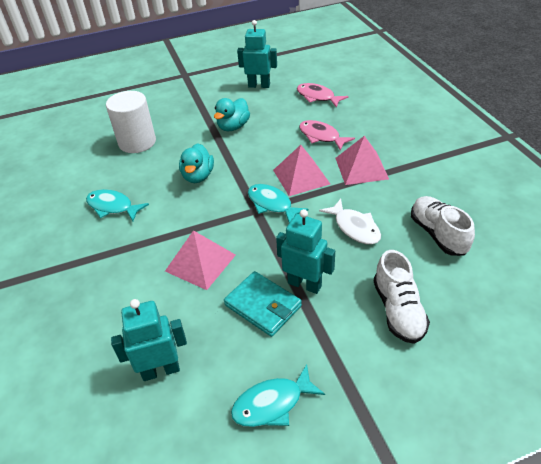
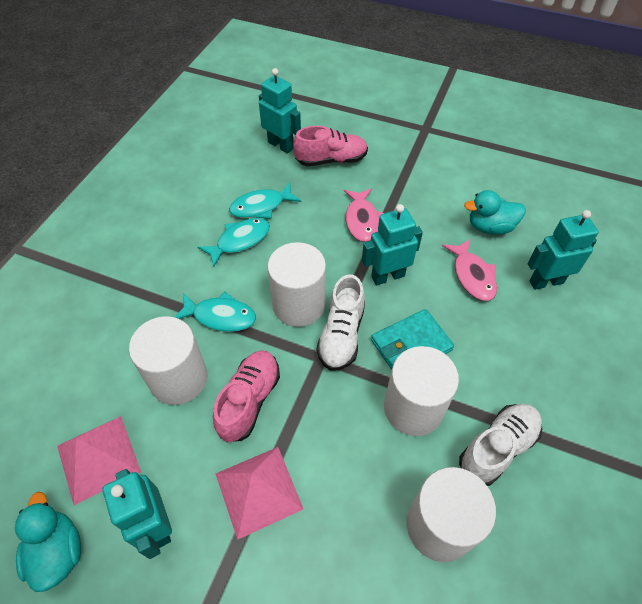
pink pyramid: [165,230,236,290] [273,145,330,196] [335,136,389,185] = 3 -> [57,416,141,505] [216,447,303,540] = 2
pink shoe: none = 0 -> [213,350,280,442] [293,126,368,166] = 2
turquoise robot: [111,299,187,381] [237,20,277,88] [276,209,335,294] = 3 -> [102,469,172,559] [259,68,301,154] [362,204,423,285] [527,210,599,290] = 4
white cylinder: [106,91,156,153] = 1 -> [129,316,208,405] [267,242,326,327] [384,346,459,436] [406,467,496,562] = 4
white fish: [319,199,381,245] = 1 -> none = 0

